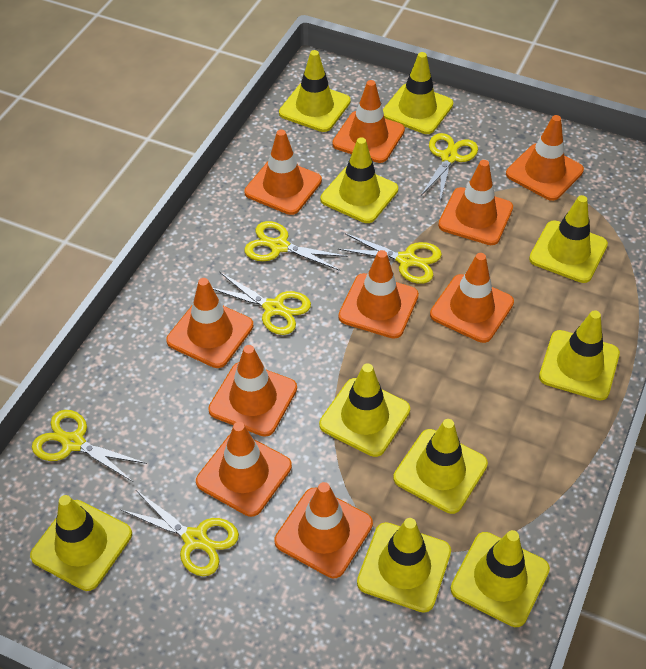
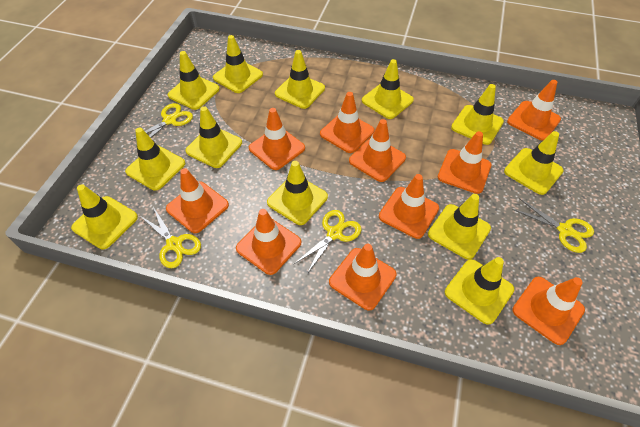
yellow scissors: [32,410,147,482] [120,490,239,576] [213,272,311,335] [244,221,348,271] [338,233,442,284] [421,133,478,201] = 6 -> [129,103,193,141] [139,207,201,268] [293,210,361,275] [512,198,594,253] = 4
yellow traffic cone: [30,495,132,591] [279,50,351,132] [319,363,410,457] [320,137,398,223] [357,518,451,613] [383,52,453,134] [393,419,488,514] [450,530,550,627] [529,195,608,283] [539,310,620,401] = 10 -> [71,184,138,249] [125,128,185,190] [168,51,220,110] [186,106,242,168] [213,35,263,93] [267,161,328,225] [275,50,325,109] [362,59,414,119] [428,194,491,259] [445,257,514,325] [451,84,504,145] [504,131,564,195] = 12

